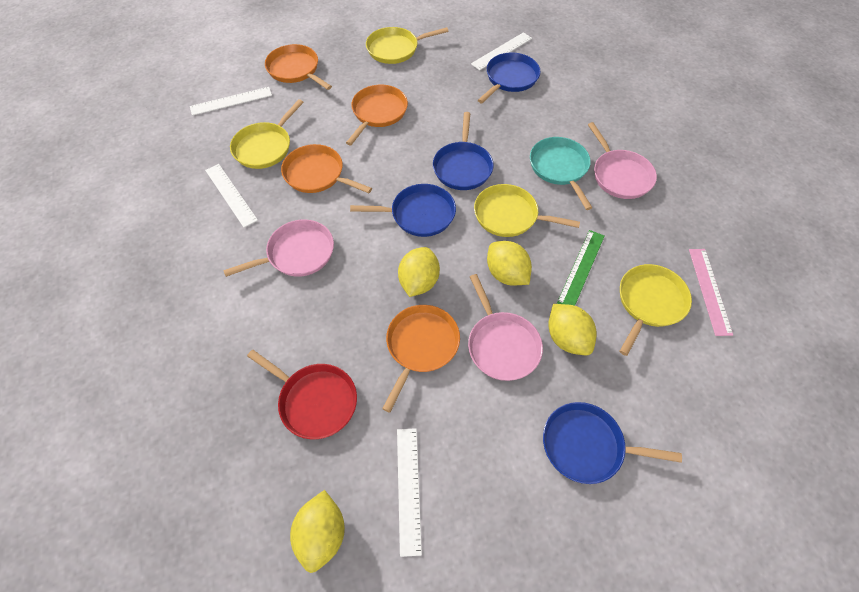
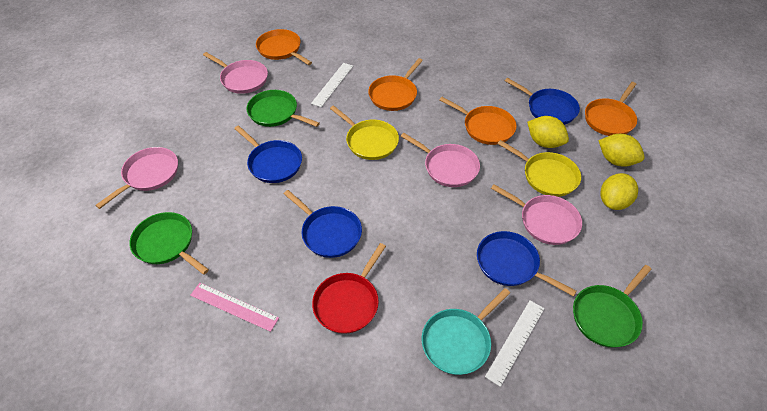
green pan: none = 0 -> [129,212,209,275] [246,90,320,127] [573,265,652,348] = 3
green ruler: [557,230,605,306] = 1 -> none = 0
pink pan: [223,219,334,277] [468,274,543,381] [588,122,657,199] = 3 -> [95,147,178,209] [203,52,268,94] [401,133,480,187] [491,184,582,245] = 4
white ruler: [190,87,272,116] [205,164,258,228] [397,428,422,557] [471,32,532,71] = 4 -> [311,63,353,107] [485,300,545,387] = 2
yellow lemon: [290,490,345,573] [398,247,440,297] [487,241,532,285] [548,304,597,355] = 4 -> [527,116,569,148] [598,134,645,167] [600,173,638,210] = 3
yellow pan: [230,99,303,169] [366,27,449,64] [474,184,580,237] [620,264,692,356] = 4 -> [330,105,399,160] [498,140,581,197] = 2

